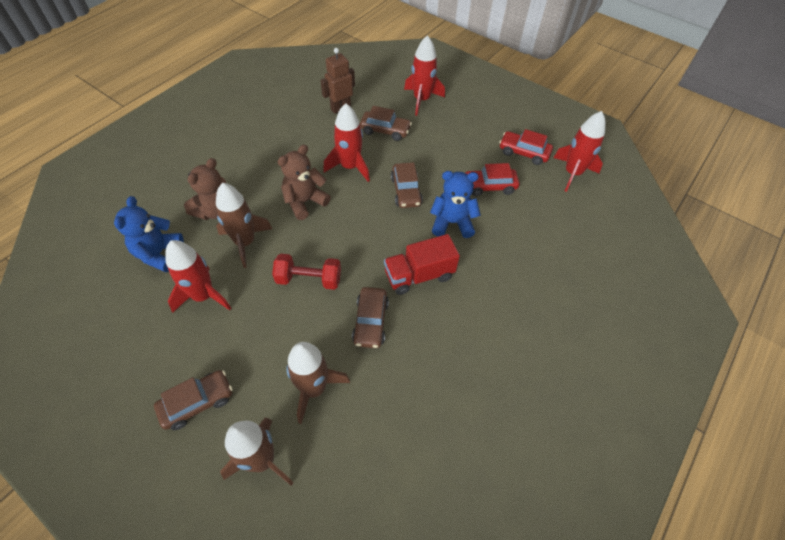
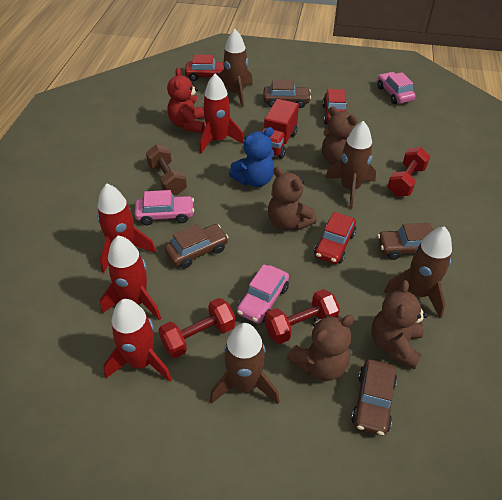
blue teddy bear: [114,196,184,272] [430,171,481,238] = 2 -> [229,127,274,187] = 1
brown dumbbell: none = 0 -> [146,144,187,195] = 1
brown robot: [320,48,355,114] = 1 -> none = 0
brown rocket: [216,183,272,268] [220,418,293,486] [286,342,350,424] = 3 -> [210,323,280,404] [218,29,253,107] [325,121,376,209] [384,226,452,318] = 4
brown teddy bear: [184,158,226,220] [277,145,331,220] = 2 -> [268,167,317,230] [287,315,354,381] [322,107,358,165] [372,280,428,369] = 4
pink car: none = 0 -> [135,190,194,225] [237,264,289,323] [377,72,416,104] = 3
red car: [465,163,519,196] [499,129,553,165] = 2 -> [185,55,224,81] [314,212,356,264] [322,89,347,124] = 3
red dumbbell: [272,254,341,290] = 1 -> [159,298,235,358] [265,289,340,344] [387,147,430,197] = 3
red teddy bear: none = 0 -> [167,68,205,133] = 1

